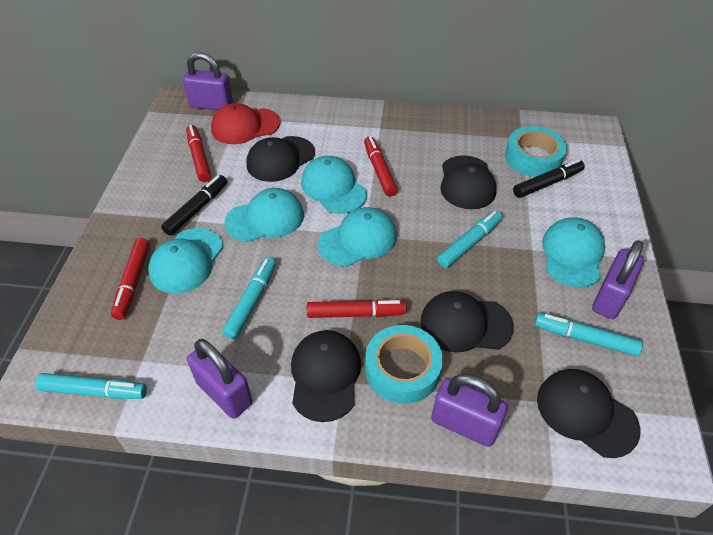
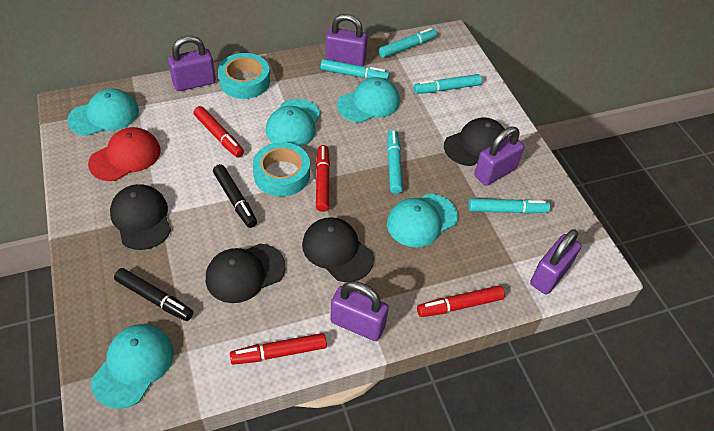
black cap: [246,136,315,182] [291,330,361,422] [420,291,514,352] [441,155,496,209] [537,369,641,458] = 5 -> [110,184,171,250] [206,244,286,303] [302,217,374,282] [444,117,507,166] = 4
purple padlock: [183,52,233,110] [187,339,252,419] [431,374,508,447] [592,240,644,319] = 4 -> [168,36,216,91] [326,14,368,66] [330,281,389,341] [474,127,524,186] [530,229,582,294] = 5
turquoise marker: [35,373,147,399] [222,257,276,340] [437,210,502,268] [535,313,643,356] = 4 -> [321,59,390,80] [379,28,437,58] [387,130,403,194] [414,74,482,94] [468,198,550,214] = 5

